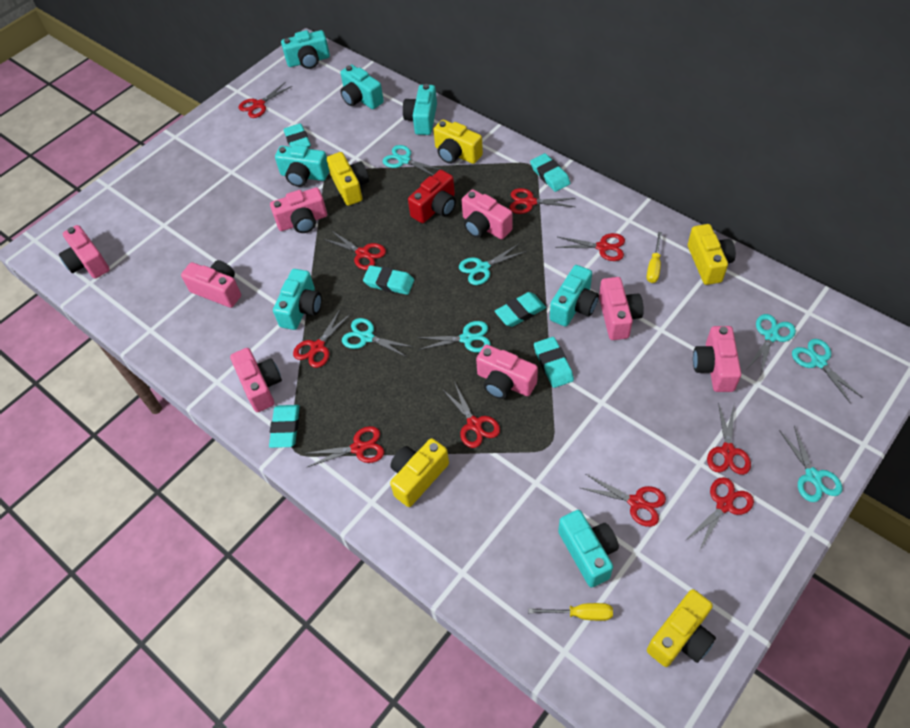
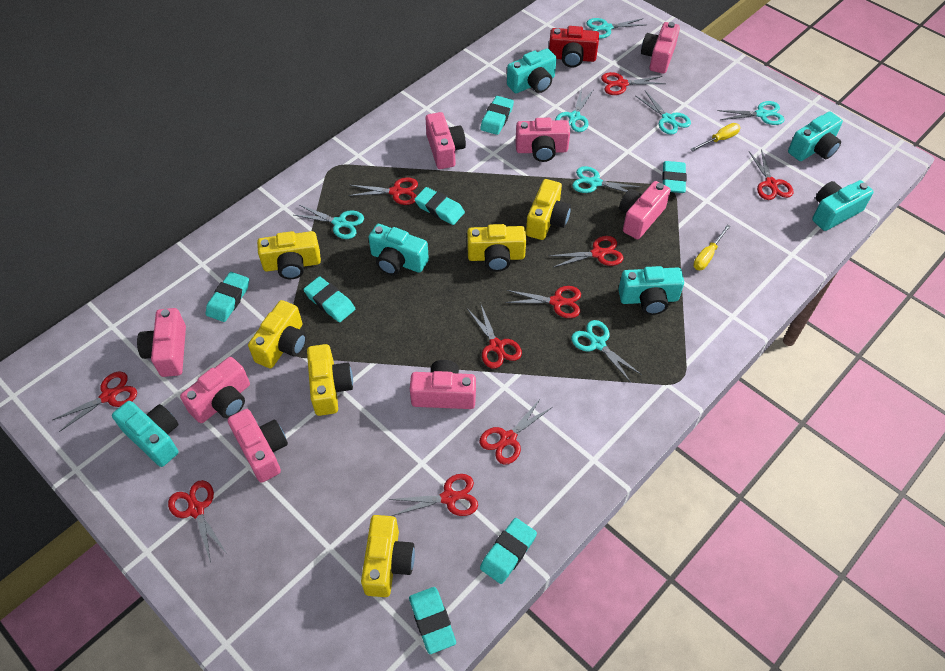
turquoise camera: [273,269,322,330] [275,145,329,187] [281,30,330,69] [340,64,384,109] [403,84,437,135] [550,265,599,327] [558,510,619,587] = 7 -> [112,401,179,467] [368,224,429,275] [507,48,557,93] [618,266,684,315] [788,112,843,161] [812,180,874,231] = 6
turquoise eraser: [269,405,300,448] [284,123,311,148] [363,265,414,295] [495,292,546,327] [530,153,570,192] [534,337,574,388] = 6 -> [206,272,249,322] [303,276,355,322] [409,587,456,654] [414,187,465,225] [480,96,514,135] [480,518,537,584] [662,161,687,193] = 7
yellow camera: [327,152,369,206] [390,438,449,507] [433,120,483,164] [647,589,716,667] [688,224,736,285] = 5 -> [248,300,307,368] [257,231,321,279] [307,344,353,416] [361,515,415,597] [467,224,526,272] [526,179,571,240] = 6

